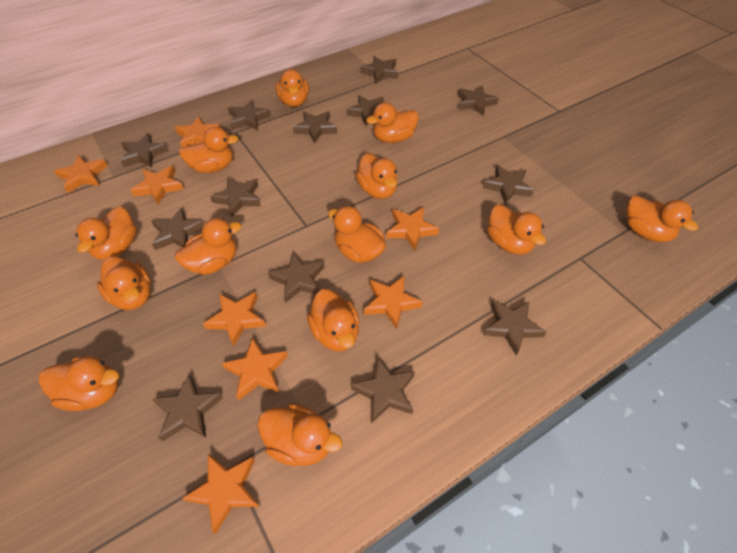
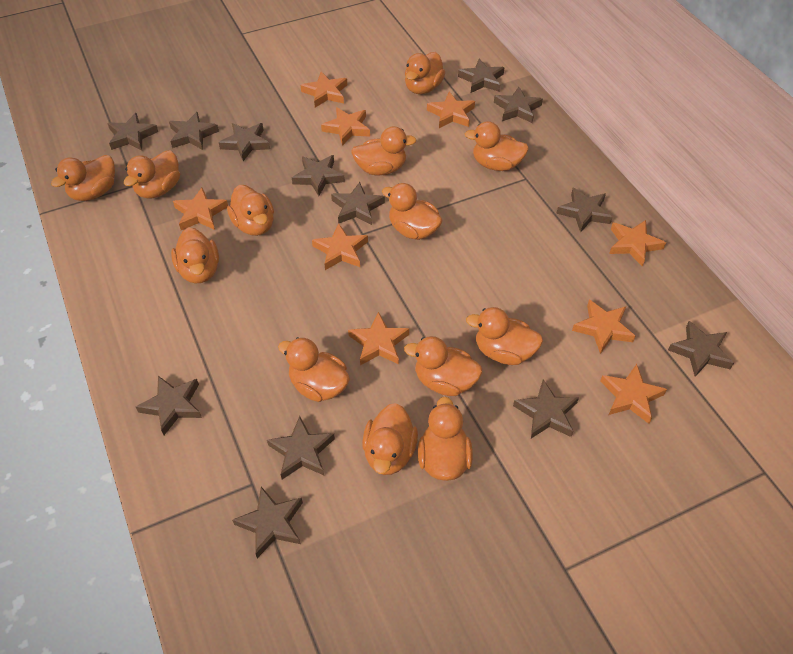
orange star: [54,155,108,193] [131,165,184,205] [175,116,220,147] [182,454,260,534] [203,292,266,347] [222,338,288,401] [364,275,422,329] [386,207,439,250] = 8 -> [173,188,228,230] [301,72,347,107] [312,223,368,270] [321,107,370,146] [348,312,409,365] [427,92,475,128] [572,300,636,354] [600,364,667,424] [609,220,666,267] = 9

